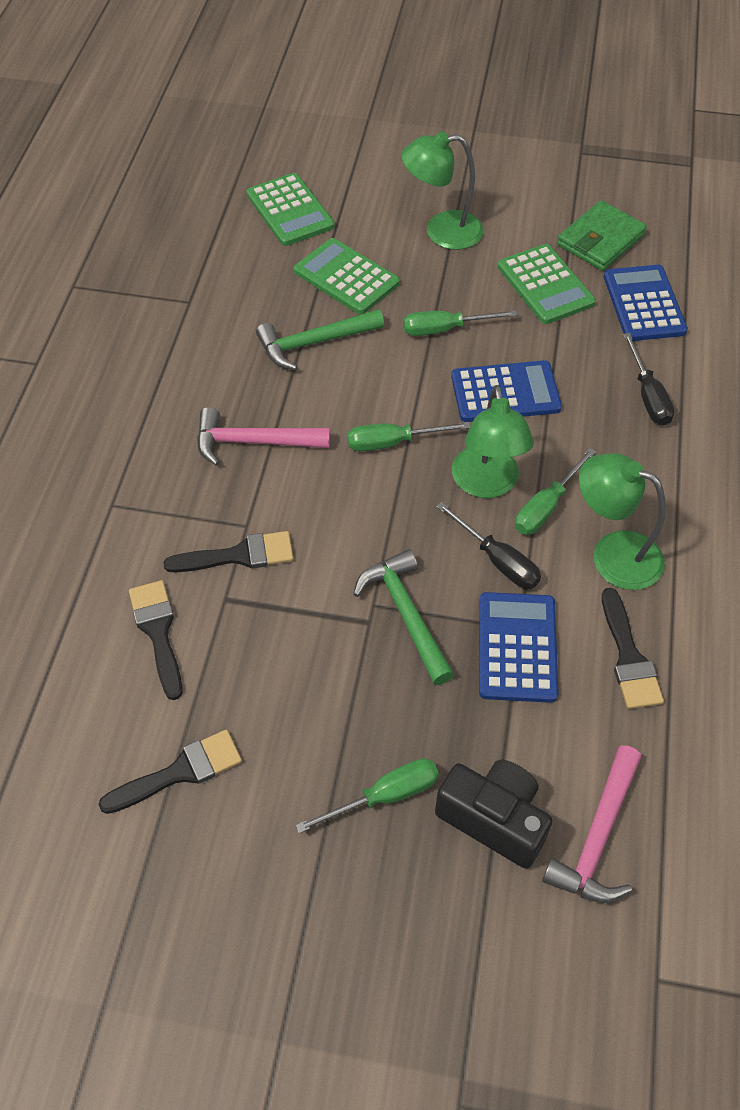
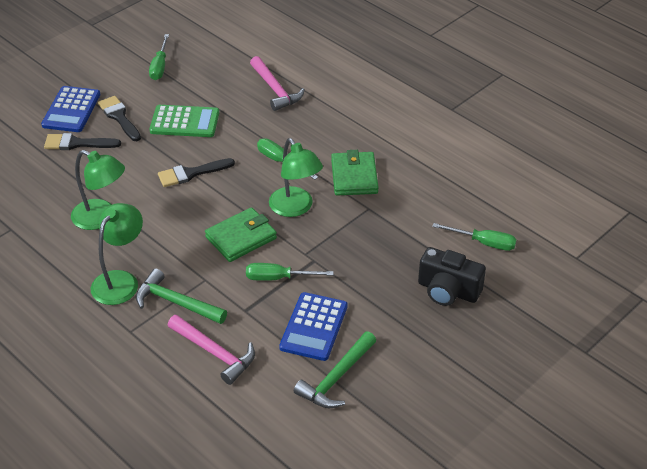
black brush: [98,730,242,814] [129,580,183,700] [163,531,294,572] [602,588,664,709] = 4 -> [44,133,121,150] [98,96,141,141] [158,158,235,187] = 3
black screwdriver: [436,502,541,589] [623,333,675,425] = 2 -> none = 0
blue calculator: [451,360,562,422] [479,592,559,703] [604,265,688,341] = 3 -> [41,86,100,132] [279,292,348,361] = 2
green calculator: [246,173,334,246] [294,238,400,315] [498,244,596,324] = 3 -> [149,105,219,137] = 1
green wallet: [557,200,647,271] = 1 -> [205,207,277,262] [331,150,379,195] = 2

